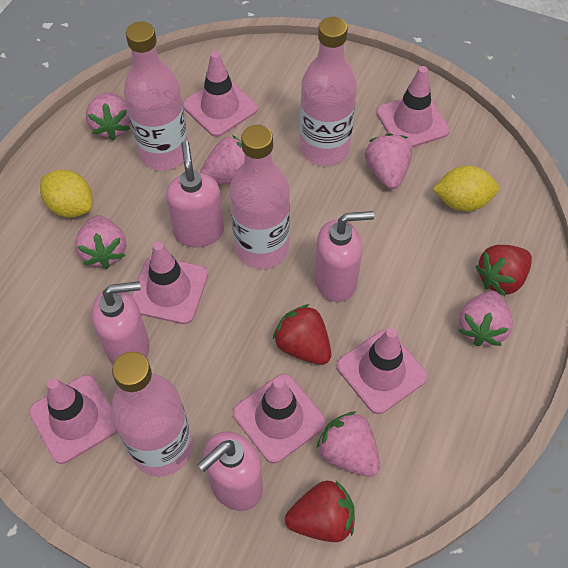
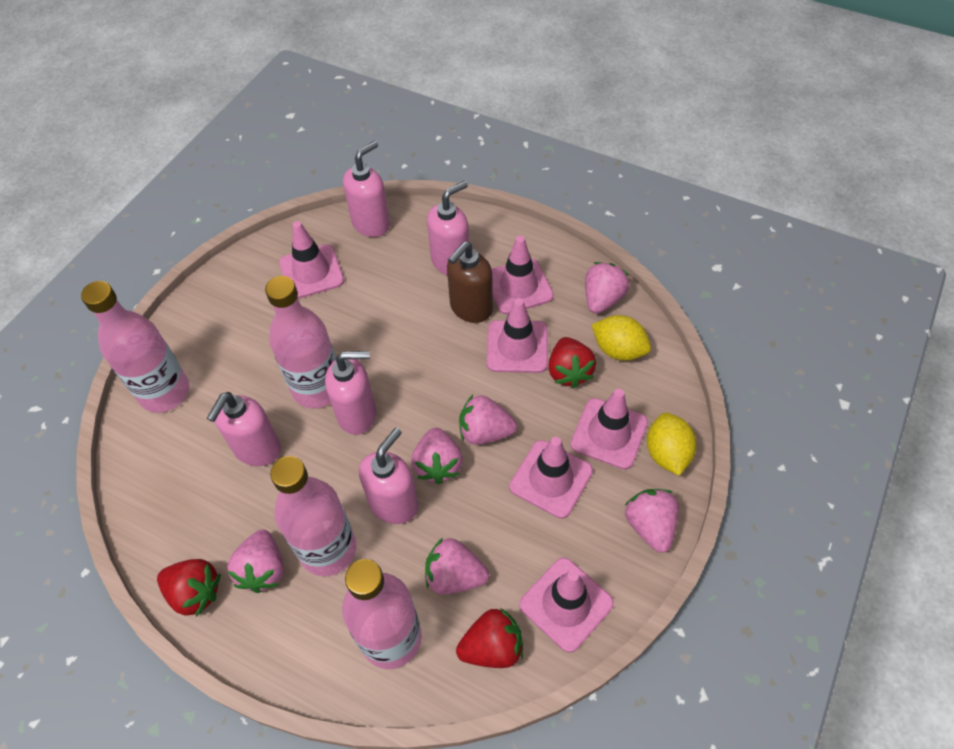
brown soap dispenser: none = 0 -> [447,242,493,323] = 1
pink soap dispenser: [91,281,150,365] [166,141,224,247] [197,432,263,511] [315,211,374,302] = 4 -> [207,392,281,466] [325,351,376,435] [343,141,390,237] [359,428,418,524] [427,181,469,275] = 5

